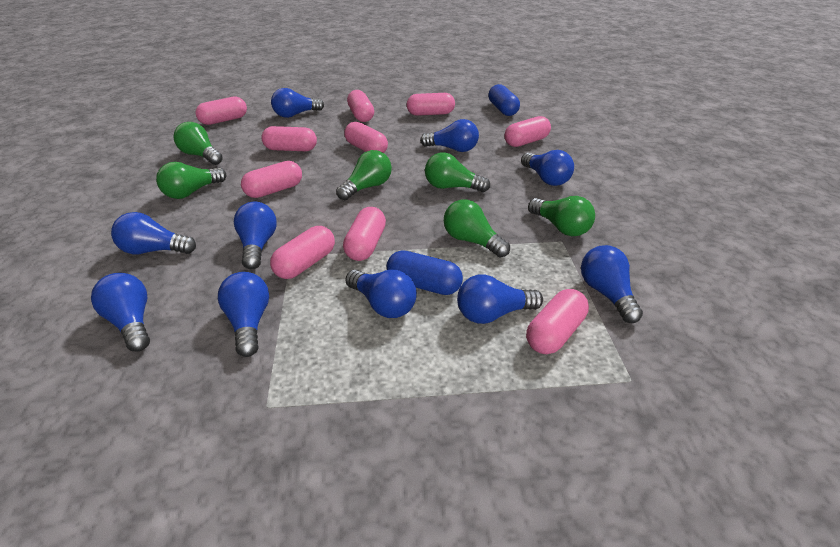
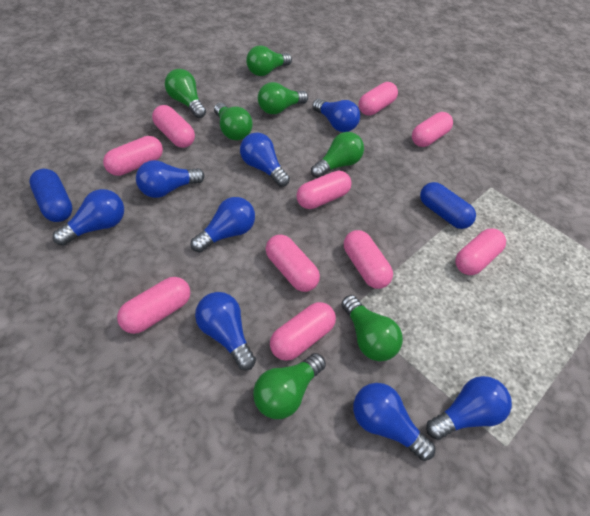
blue light bulb: [91,273,150,352] [111,212,196,254] [218,272,269,357] [234,202,277,269] [271,88,324,118] [345,270,417,318] [420,119,479,152] [457,274,543,324] [521,150,574,186] [581,245,643,323] = 10 -> [53,189,124,246] [136,160,205,198] [191,197,255,252] [195,292,256,370] [240,132,290,187] [312,99,360,132] [353,383,435,461] [426,376,512,440] = 8
green light bulb: [156,162,227,199] [174,122,223,165] [336,150,392,200] [425,152,490,192] [444,199,510,258] [528,196,595,236] = 6 -> [165,69,206,118] [214,103,253,140] [246,45,292,76] [253,353,326,419] [258,82,308,114] [311,132,364,178] [341,295,403,361] = 7

